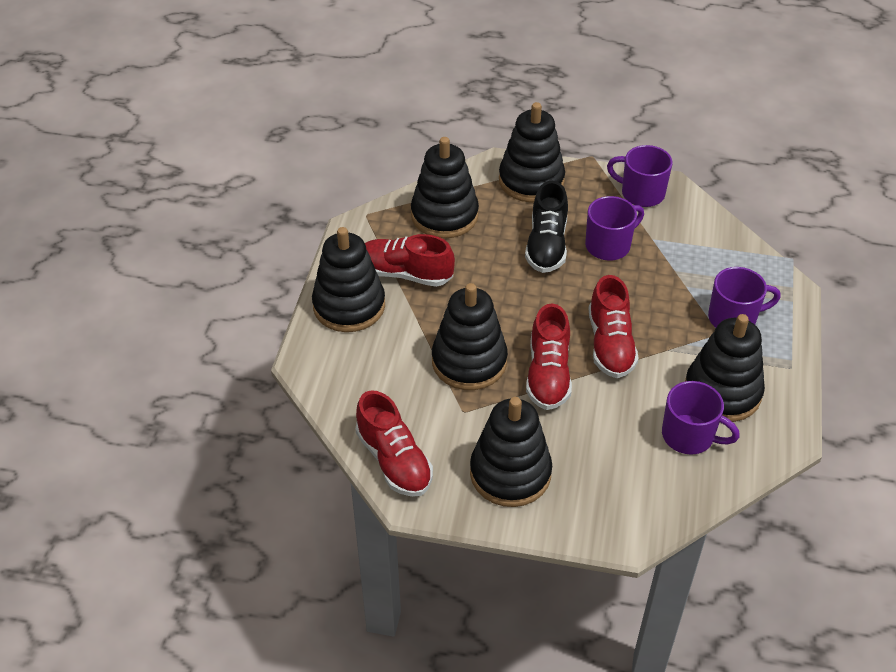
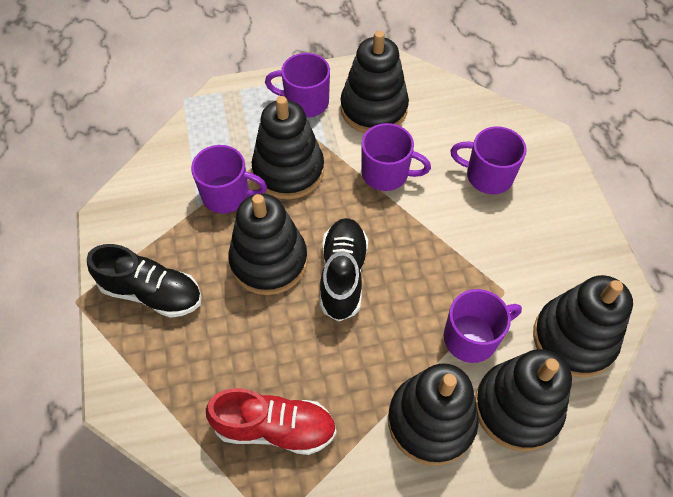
black shoe: [525,181,568,273] = 1 -> [87,244,202,318] [320,218,368,321] = 2
purple mug: [585,196,644,260] [607,145,672,207] [662,381,740,455] [708,267,781,328] = 4 -> [191,145,267,213] [265,53,330,118] [361,123,431,191] [444,289,522,363] [450,127,527,194] = 5
red shoe: [356,390,433,497] [365,234,455,287] [526,304,572,410] [589,275,639,378] = 4 -> [206,388,337,455] = 1

